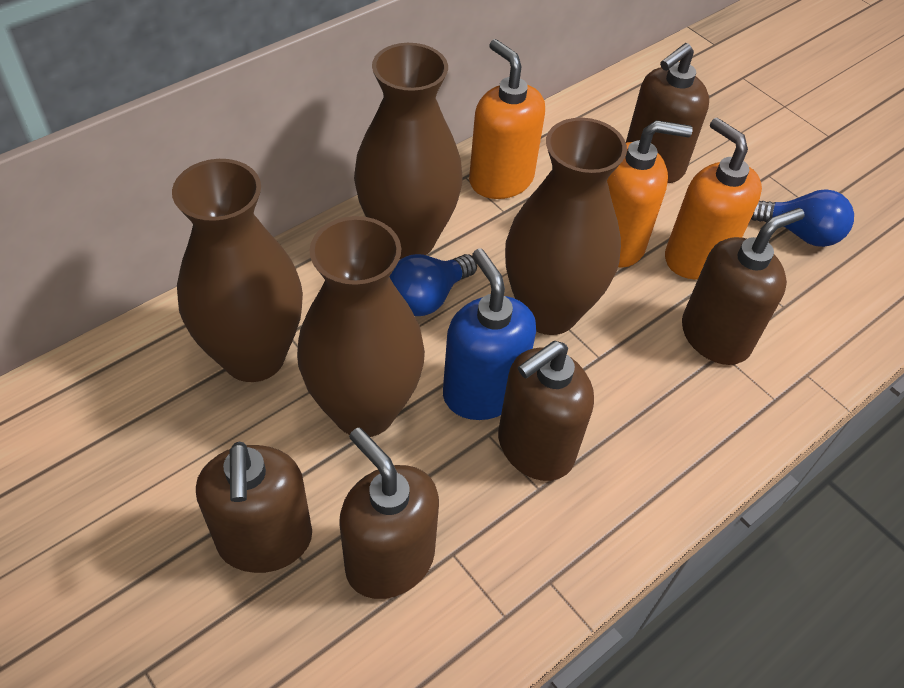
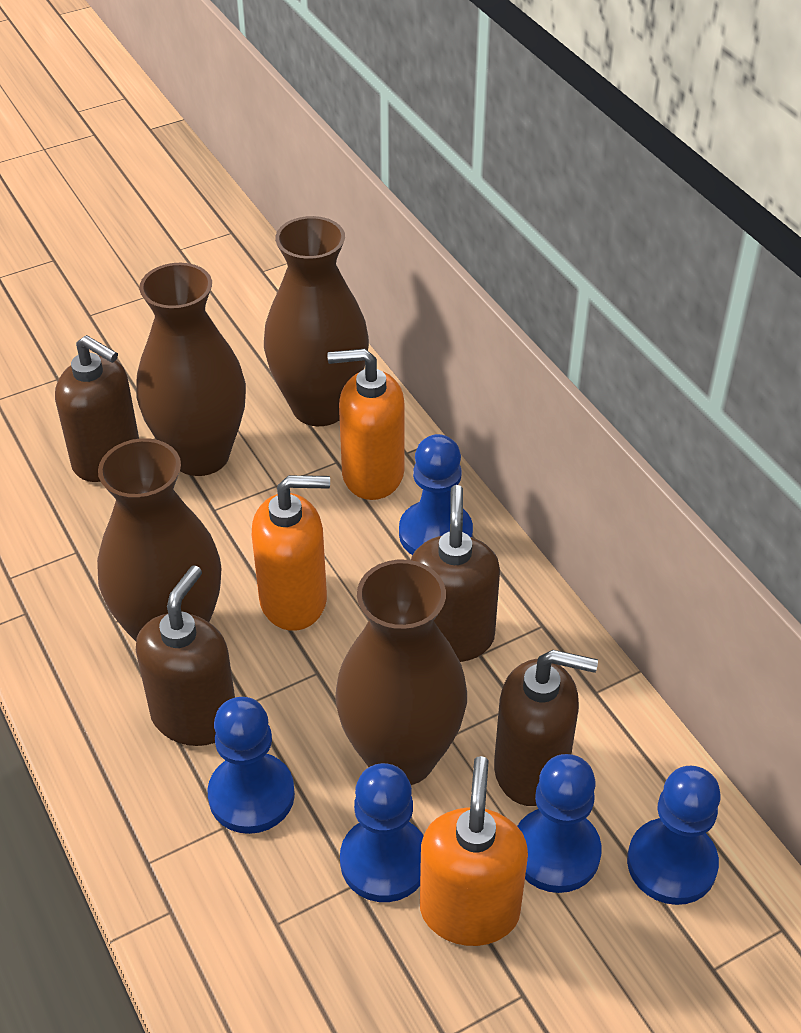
blue light bulb: [390,254,477,316] [751,189,854,247] = 2 -> none = 0
blue pawn: none = 0 -> [207,697,295,834] [340,763,423,902] [399,434,473,555] [517,754,602,893] [627,766,721,905] = 5
blue soap dispenser: [443,249,536,420] = 1 -> none = 0
brown soap dispenser: [196,442,312,573] [339,428,439,599] [498,341,594,481] [626,43,709,183] [682,208,804,365] = 5 -> [55,335,139,482] [136,565,235,746] [411,485,500,662] [494,650,598,806] = 4

